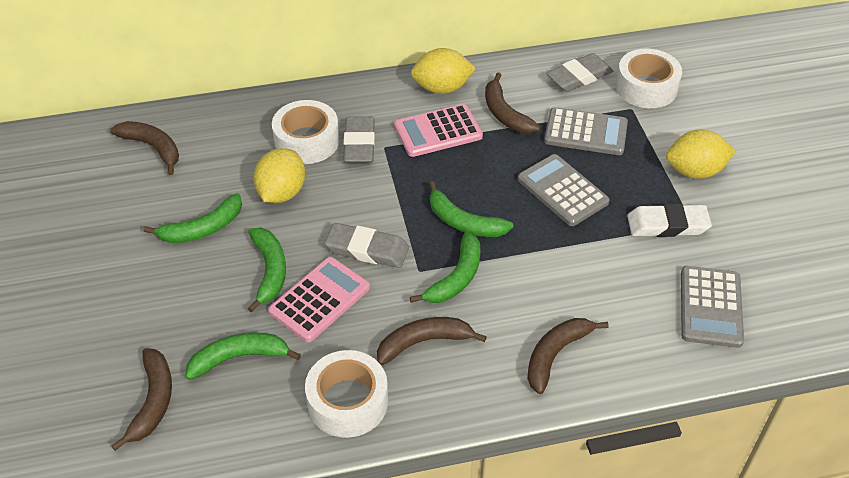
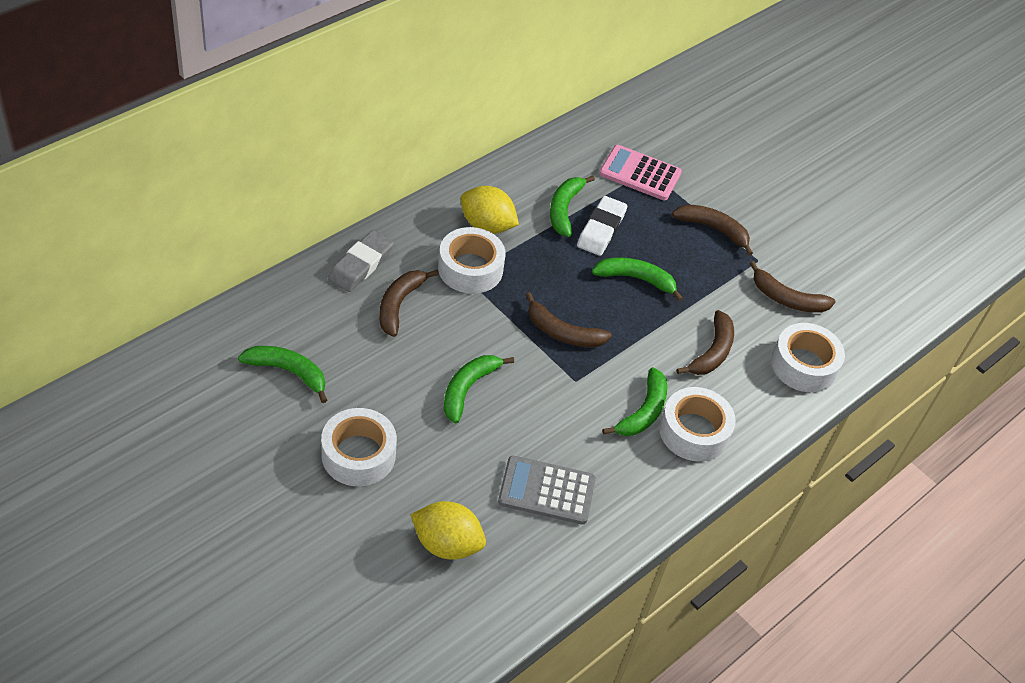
grey calculator: [518,154,610,226] [544,107,628,155] [681,266,744,348] = 3 -> [498,456,596,525] = 1
grey eraser: [325,223,409,268] [343,116,375,163] [546,53,613,92] = 3 -> [328,230,394,292] = 1
pink calculator: [268,257,370,342] [394,104,483,157] = 2 -> [599,145,682,200] = 1
white tape: [272,100,340,164] [305,350,388,438] [616,49,682,108] = 3 -> [321,408,397,486] [438,227,506,294] [659,387,736,462] [771,323,845,392] = 4
yellow lemon: [253,148,305,203] [411,48,476,94] [666,130,736,179] = 3 -> [410,501,486,560] [460,186,519,234] = 2

